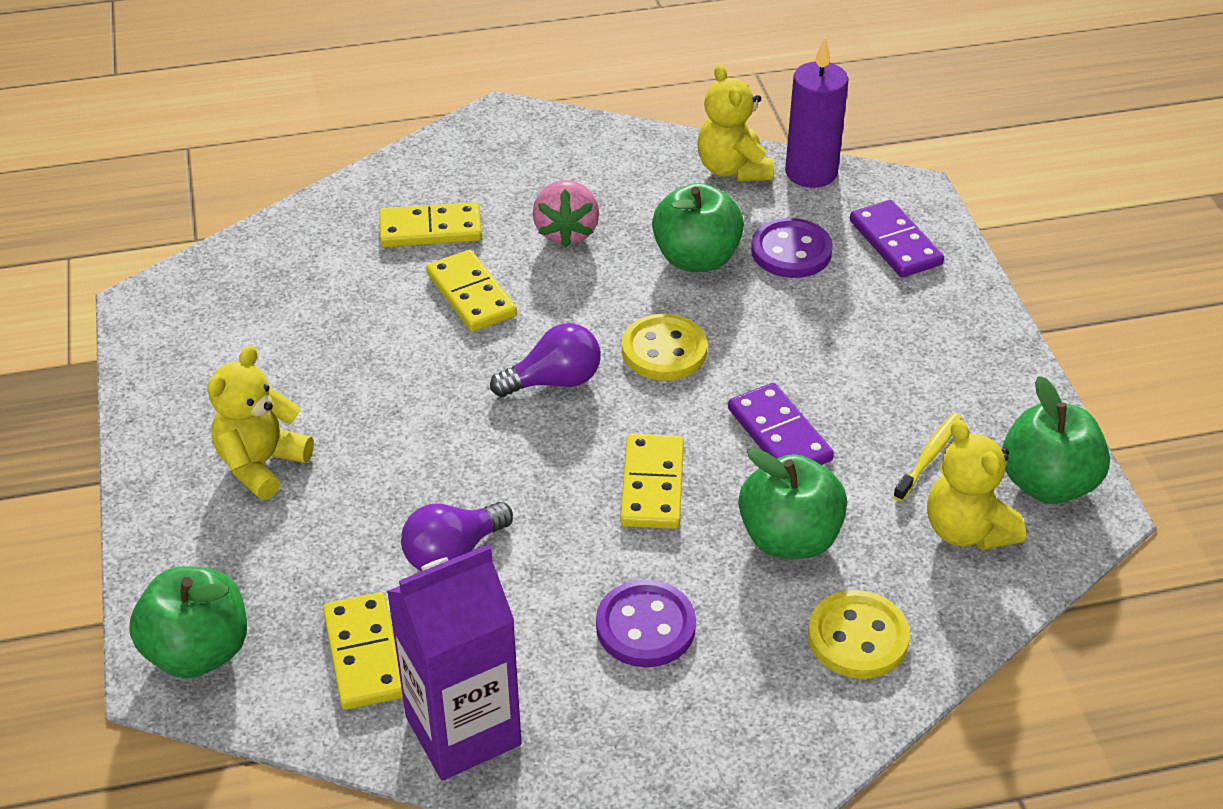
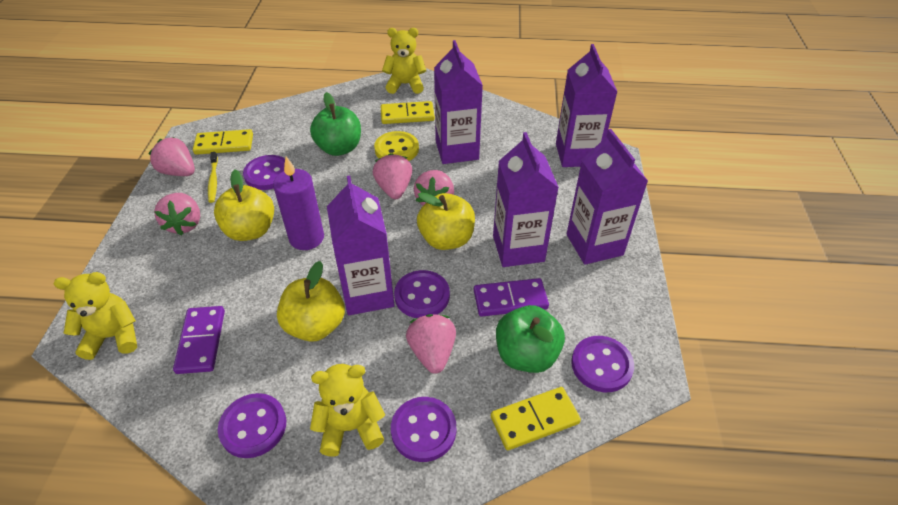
green apple: [129,567,247,678] [652,183,744,272] [739,448,847,559] [1002,376,1110,504] = 4 -> [310,92,361,156] [496,305,565,373] = 2
pink strawberry: [533,180,599,247] = 1 -> [149,137,195,176] [154,193,200,235] [373,153,412,199] [406,314,456,374] [414,170,454,205] = 5
purple button: [596,580,696,667] [751,218,833,278] = 2 -> [218,393,286,458] [243,155,285,190] [391,397,456,462] [394,270,450,318] [571,336,634,392] = 5
purple carton: [387,544,521,781] = 1 -> [327,176,394,315] [434,40,483,164] [493,132,559,267] [556,44,617,167] [567,129,648,265] = 5
purple light bulb: [401,502,513,572] [490,323,600,397] = 2 -> none = 0
yellow apple: none = 0 -> [214,170,274,241] [277,261,345,342] [417,192,475,250] = 3
yellow button: [622,314,707,380] [808,590,910,679] = 2 -> [374,131,419,161] = 1
yellow domino: [323,592,403,710] [380,202,482,247] [426,250,517,332] [620,434,684,529] = 4 -> [193,129,253,155] [381,101,435,124] [491,387,581,450] = 3

